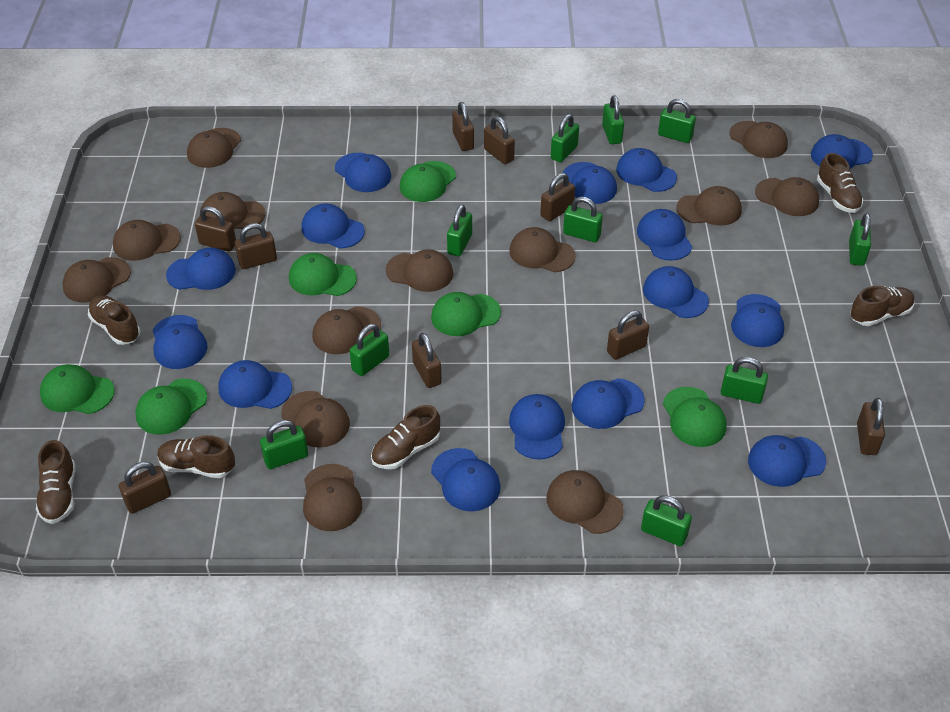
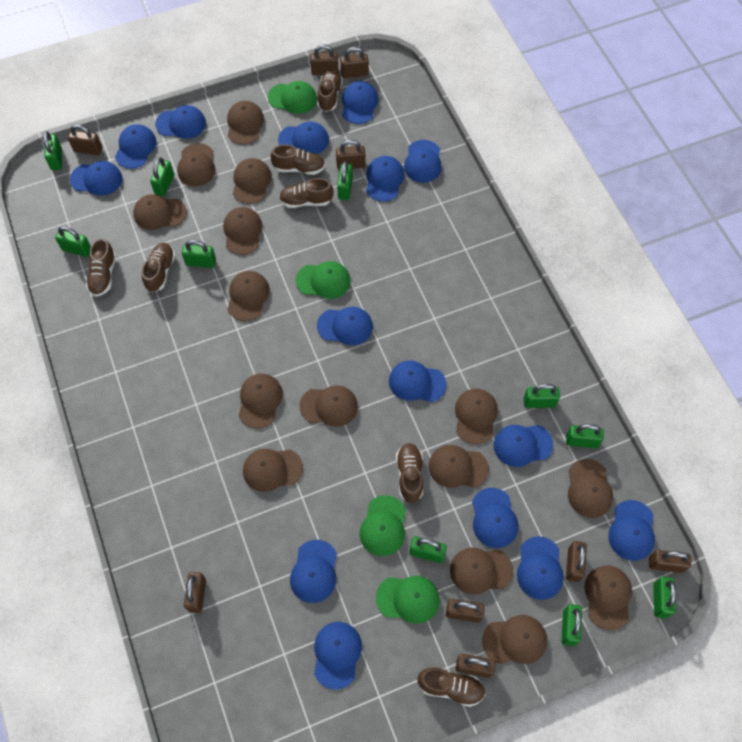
brown cap: [62,257,131,303] [113,220,181,261] [187,128,241,168] [200,192,265,229] [281,391,350,448] [303,464,362,531] [312,307,381,354] [386,249,453,292] [509,227,576,272] [546,470,624,534] [676,186,742,226] [730,121,788,158] [755,177,819,216] = 13 -> [133,194,187,230] [177,143,215,186] [223,207,262,255] [227,101,264,145] [227,271,270,321] [233,158,272,204] [239,374,283,428] [243,449,303,492] [299,385,358,427] [429,445,489,488] [450,548,513,594] [455,389,498,444] [482,615,547,664] [568,459,613,518] [584,566,632,630] = 15
brown shoe: [36,440,76,524] [88,295,140,345] [157,435,235,478] [371,405,440,469] [817,153,863,213] [851,286,915,326] = 6 -> [86,238,116,297] [142,243,175,292] [270,144,325,175] [279,178,333,208] [317,69,343,112] [396,443,423,503] [417,667,485,707] = 7
green cap: [40,364,115,414] [136,379,207,435] [289,253,357,296] [400,161,456,202] [431,292,501,336] [663,387,727,447] = 6 -> [268,81,317,114] [296,261,351,299] [360,495,406,556] [376,576,440,624] = 4

